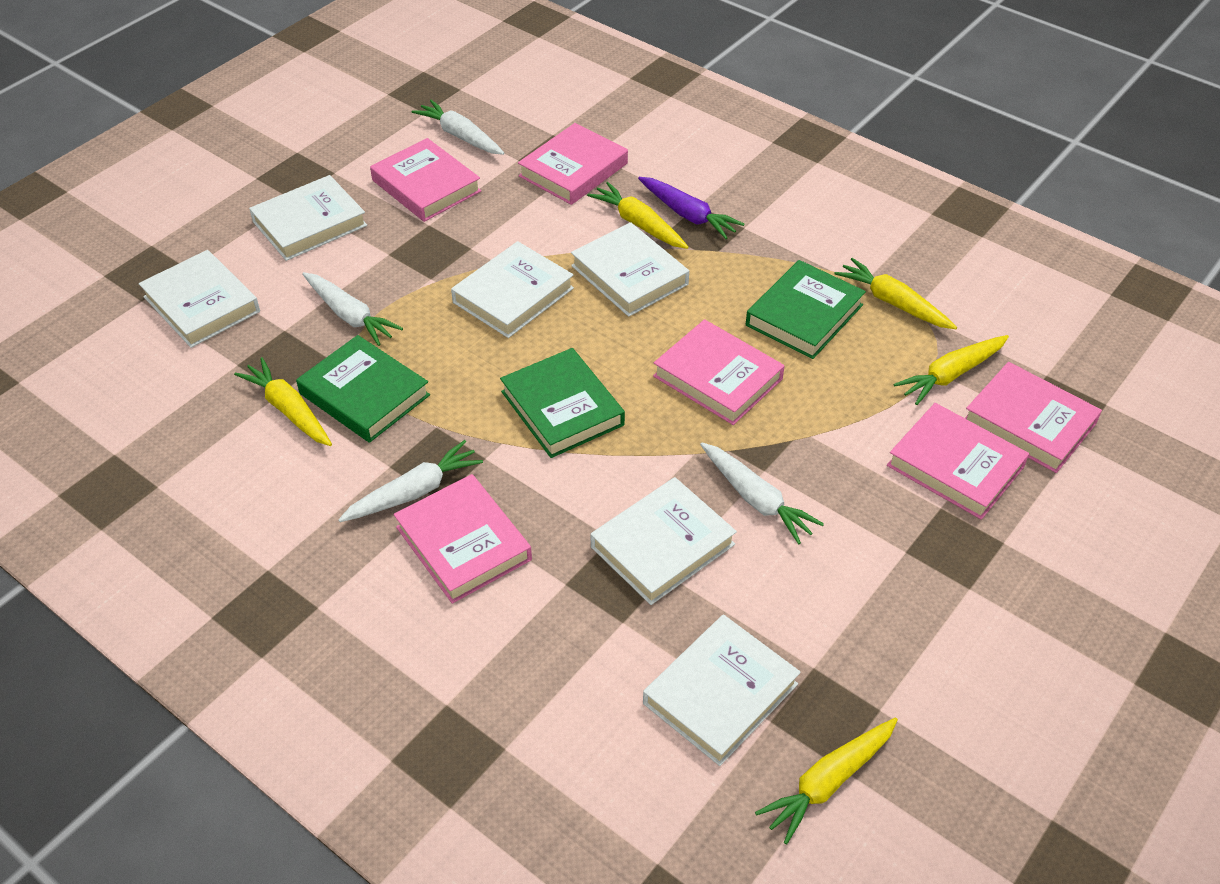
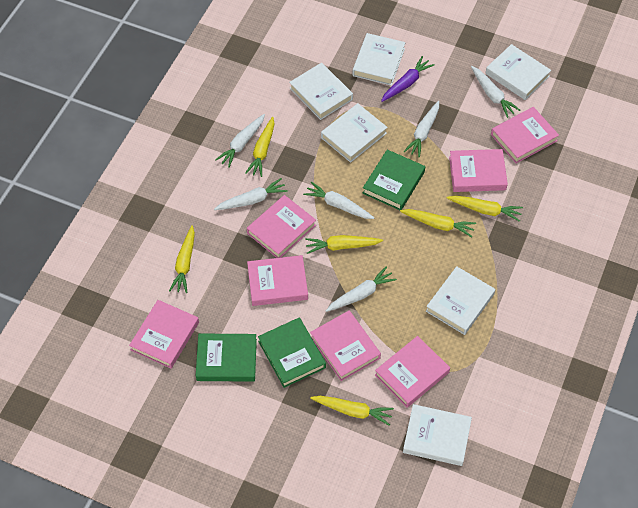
pink book: [370,138,481,222] [394,474,532,604] [518,123,628,205] [653,319,785,425] [887,403,1029,520] [965,362,1102,473] = 6 -> [129,300,199,369] [247,195,316,258] [247,255,308,306] [310,310,381,381] [375,336,450,408] [449,149,508,192] [491,107,559,163] = 7
white carrot: [302,272,403,346] [338,440,483,522] [412,100,505,155] [700,443,824,544] = 4 -> [214,178,288,210] [215,114,265,168] [303,181,374,219] [326,266,397,312] [404,101,439,158] [471,66,520,118] = 6
yellow carrot: [234,357,332,446] [587,182,689,249] [755,718,898,845] [834,258,957,329] [894,335,1009,405] = 5 -> [169,225,195,293] [245,117,274,177] [305,235,383,254] [310,396,394,426] [400,209,476,237] [447,196,523,222] = 6

